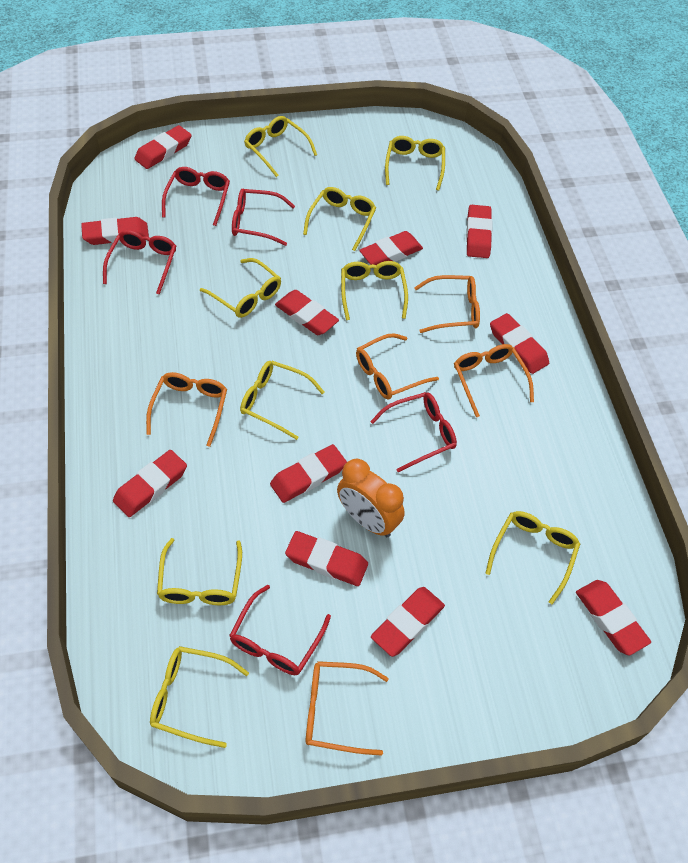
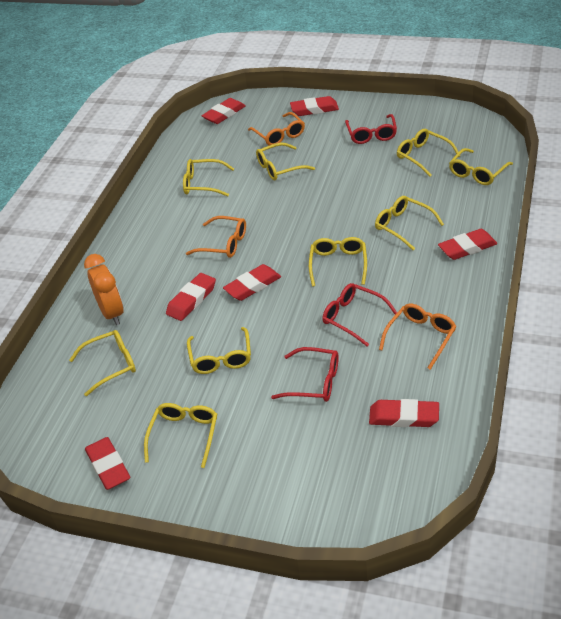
orange glasses: [146,372,227,447] [306,661,389,756] [356,333,439,400] [414,275,480,333] [454,344,534,417] = 5 -> [186,216,246,258] [248,112,305,146] [379,304,457,370] = 3
red eraser: [81,217,149,245] [113,450,187,517] [134,125,192,169] [270,444,347,503] [275,290,339,335] [285,531,368,586] [359,231,423,265] [371,587,445,657] [466,205,492,258] [490,313,549,374] [576,580,651,656] = 11 -> [85,437,130,490] [166,273,216,321] [202,98,245,124] [223,264,281,301] [290,96,339,116] [369,399,439,427] [438,229,498,260] = 7
red glasses: [103,230,176,295] [162,167,230,226] [229,585,331,675] [232,189,295,246] [370,392,457,472] = 5 -> [271,347,339,402] [322,283,397,347] [345,114,397,144] = 3

